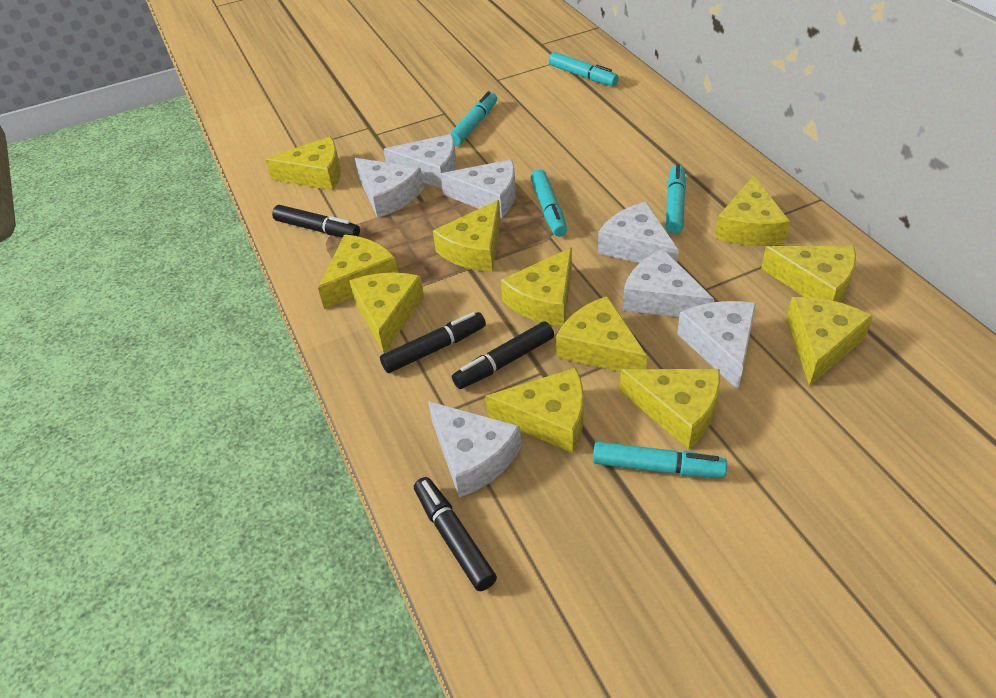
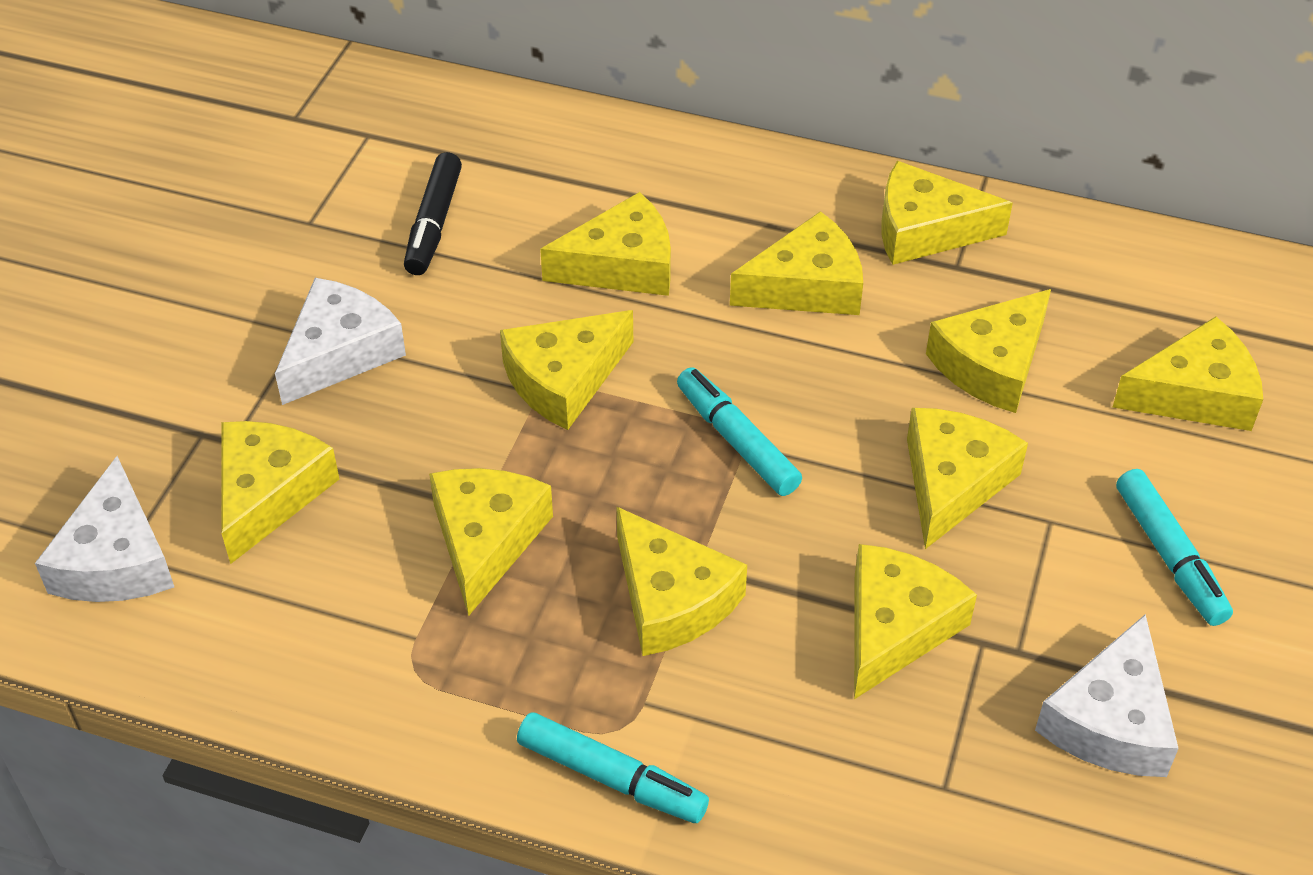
black marker: [272,205,360,237] [380,312,486,373] [414,477,497,591] [452,321,554,389] = 4 -> [404,152,462,275] = 1
turquoise marker: [450,91,497,146] [531,169,567,237] [549,52,619,86] [593,442,727,478] [666,164,686,234] = 5 -> [517,712,709,823] [677,367,802,496] [1116,469,1233,626] = 3
white cheese: [355,158,424,218] [383,134,456,189] [428,401,521,498] [440,159,516,218] [598,202,679,263] [623,249,714,317] [677,301,756,390] = 7 -> [35,456,174,602] [275,278,406,405] [1035,614,1179,777] = 3

